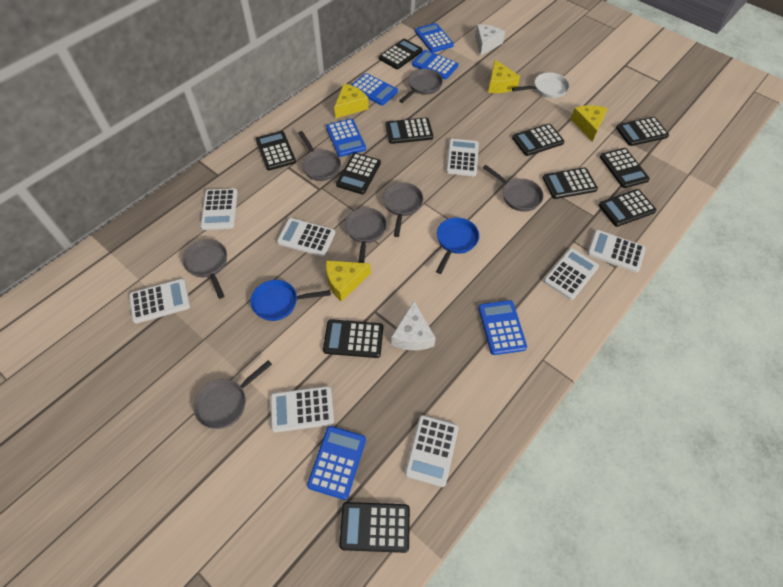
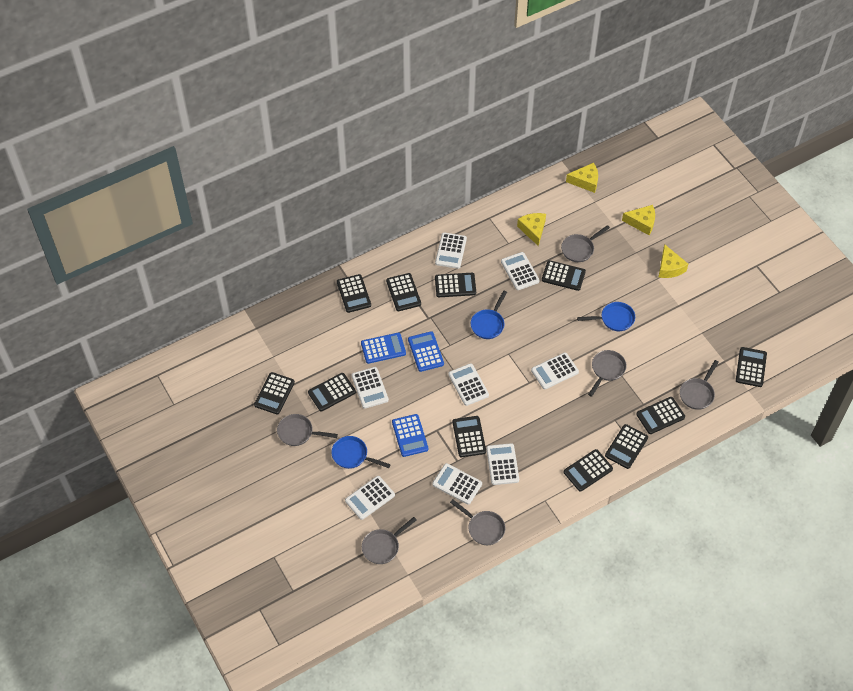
blue calculator: [307,426,366,500] [326,119,366,157] [351,73,398,106] [412,50,458,79] [415,23,454,53] [478,300,527,355] = 6 -> [361,333,406,364] [392,414,428,457] [408,331,444,372] = 3
blue pan: [250,280,331,321] [436,218,479,274] = 2 -> [331,436,390,469] [471,291,507,339] [577,302,635,331] = 3
grey pan: [182,239,227,299] [193,360,272,429] [298,131,341,181] [345,208,387,263] [383,182,423,237] [399,69,443,103] [483,165,544,212] = 7 -> [277,414,338,446] [362,517,417,564] [450,499,505,545] [561,225,610,262] [588,350,627,397] [680,360,719,410] = 6
white cheese: [391,301,436,350] [475,24,505,56] = 2 -> none = 0
white pan: [512,72,570,98] = 1 -> none = 0

